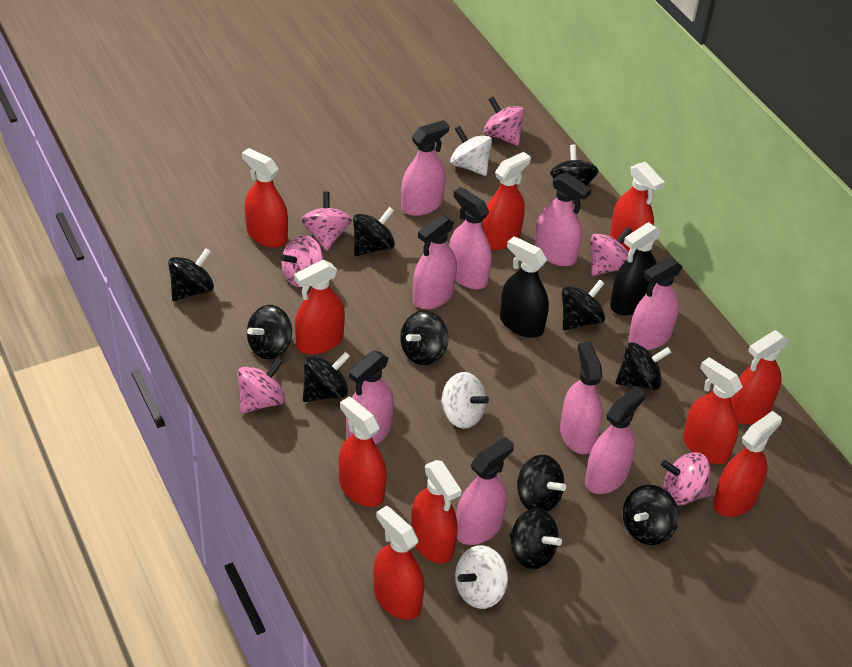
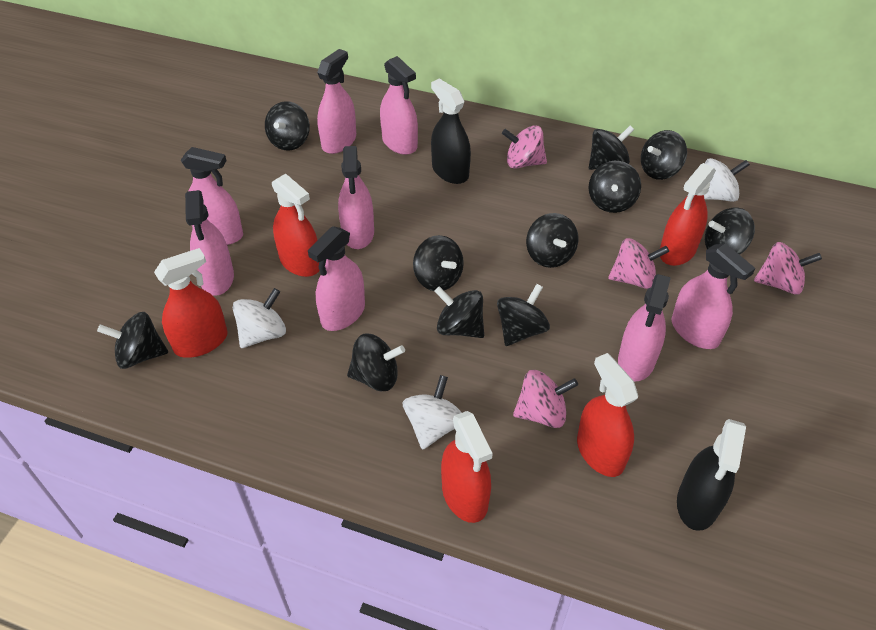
pink spinning top: [237,358,285,414] [280,235,323,287] [301,191,352,251] [484,97,525,146] [590,227,632,276] [661,452,711,505] = 6 -> [502,125,547,169] [513,370,578,428] [608,238,669,289] [754,242,822,295] = 4
pink spray bottle: [346,350,394,444] [401,120,450,216] [413,215,457,309] [449,187,492,289] [456,437,514,545] [535,172,591,266] [560,342,602,454] [585,387,645,494] [628,257,682,350] = 9 -> [181,147,243,245] [185,190,234,296] [308,226,365,331] [317,49,356,154] [338,146,374,249] [380,56,418,155] [618,274,671,382] [672,243,755,349] = 8
red spray bottle: [242,148,288,248] [294,260,345,355] [339,397,387,507] [373,506,424,620] [411,460,462,564] [482,152,531,250] [610,162,665,252] [683,357,743,464] [713,411,782,517] [731,330,788,424] = 10 -> [154,248,228,358] [272,174,320,277] [441,411,493,523] [577,353,638,477] [660,163,716,266] = 5

